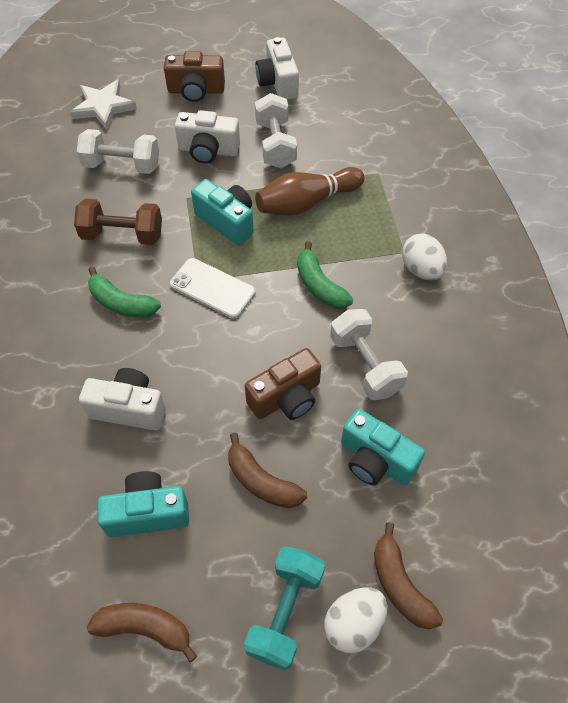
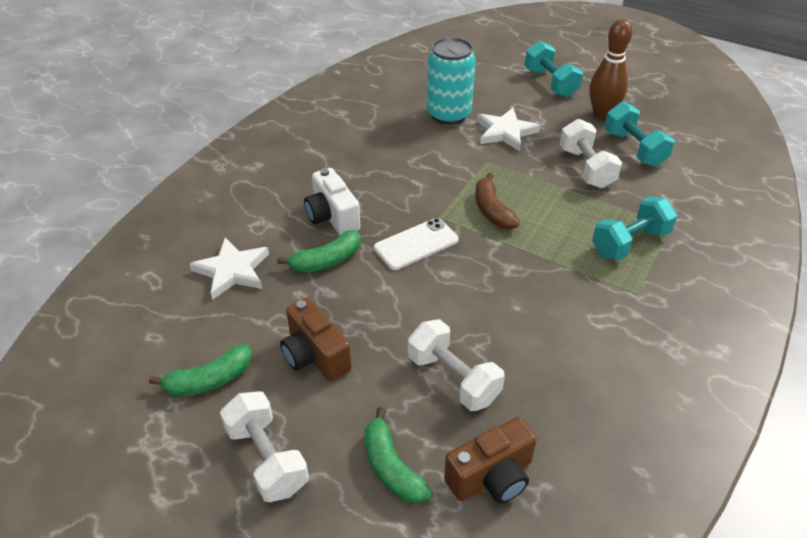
brown banana: [87,603,197,662] [228,432,307,508] [374,522,443,629] = 3 -> [475,173,520,229] = 1
brown dumbbell: [74,199,162,245] = 1 -> none = 0
green banana: [88,267,161,317] [297,241,353,309] = 2 -> [149,344,252,397] [277,230,361,273] [364,407,433,504] = 3
turquoise camera: [98,471,189,537] [191,179,254,245] [341,409,425,485] = 3 -> none = 0
turquoise can: none = 0 -> [427,37,476,125] = 1
turquoise dumbbell: [244,546,325,671] = 1 -> [524,41,583,97] [592,196,677,260] [604,102,675,167] = 3
white camera: [79,368,166,431] [175,110,240,164] [255,37,299,100] = 3 -> [304,168,360,235] = 1
white egg: [324,587,387,653] [402,234,447,280] = 2 -> none = 0
white star: [70,79,137,130] = 1 -> [190,237,269,300] [477,108,540,151] = 2

